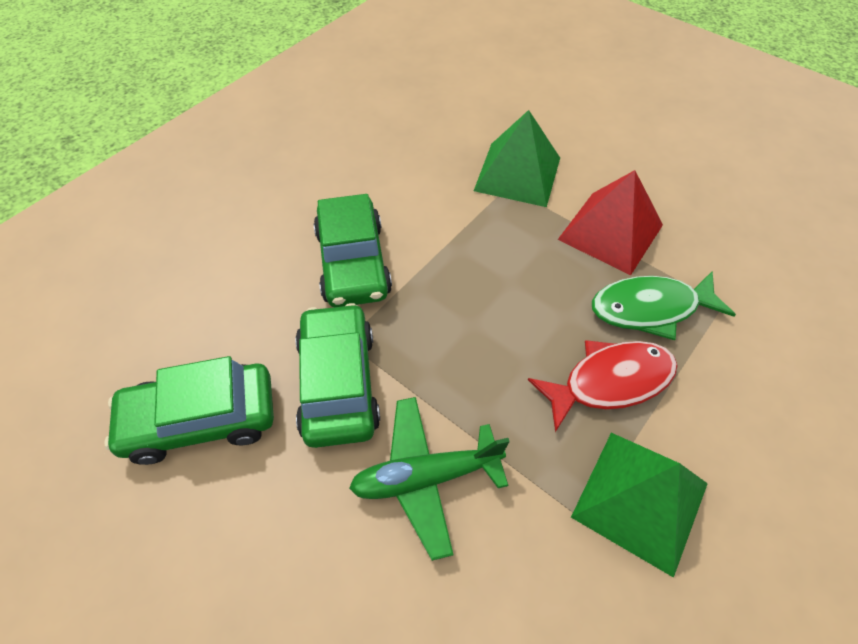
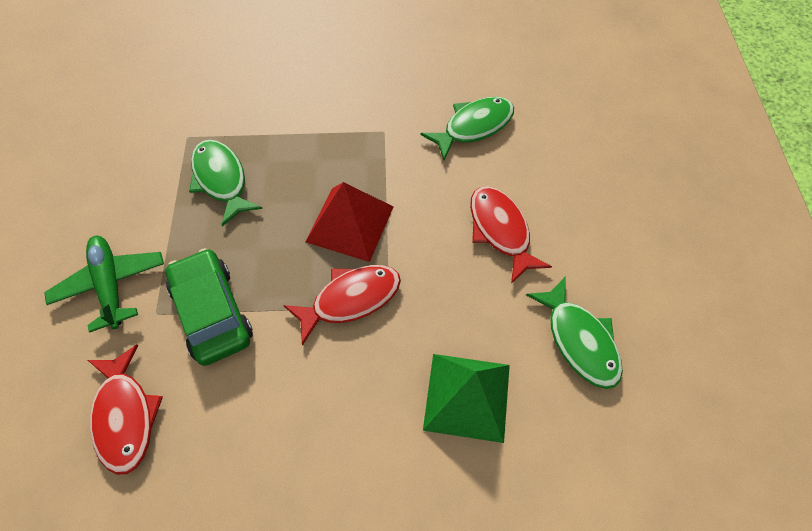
green car: [104,356,274,465] [295,303,380,448] [314,194,392,307] = 3 -> [165,248,253,366] = 1
green fish: [592,271,736,340] = 1 -> [189,140,263,227] [420,97,514,160] [526,276,623,389] = 3
green pyramid: [474,110,560,207] [571,433,708,578] = 2 -> [423,354,510,443] = 1
red fish: [528,340,678,432] = 1 -> [88,344,163,475] [283,265,401,346] [470,186,552,284] = 3

